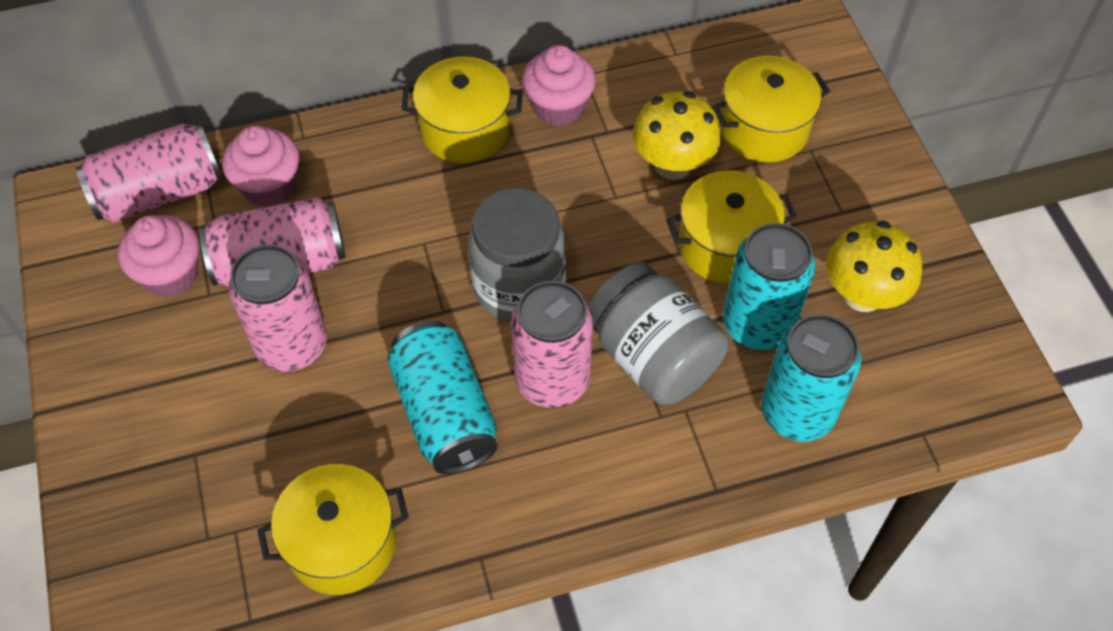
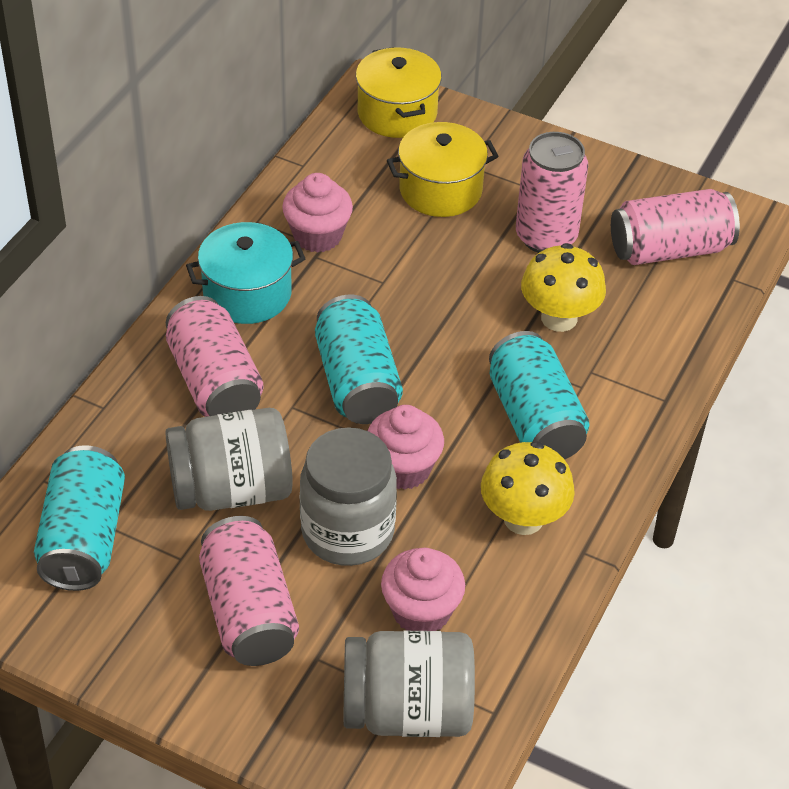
grey jar: [468,187,566,322] [589,262,729,405] = 2 -> [165,408,293,511] [300,427,397,566] [343,631,475,737] = 3
turquoise pot: none = 0 -> [186,222,306,324] = 1
yellow pot: [258,464,409,595] [401,56,523,163] [666,170,796,284] [712,56,830,163] = 4 -> [356,47,442,138] [387,122,499,217] = 2

